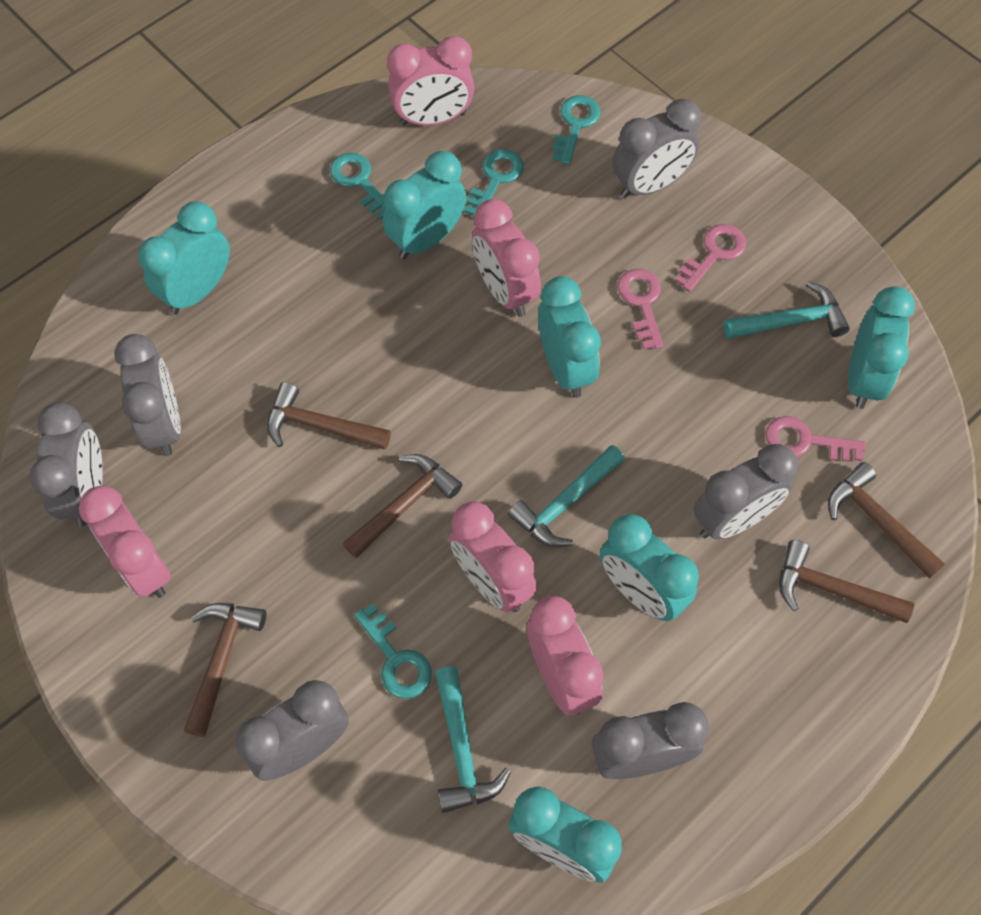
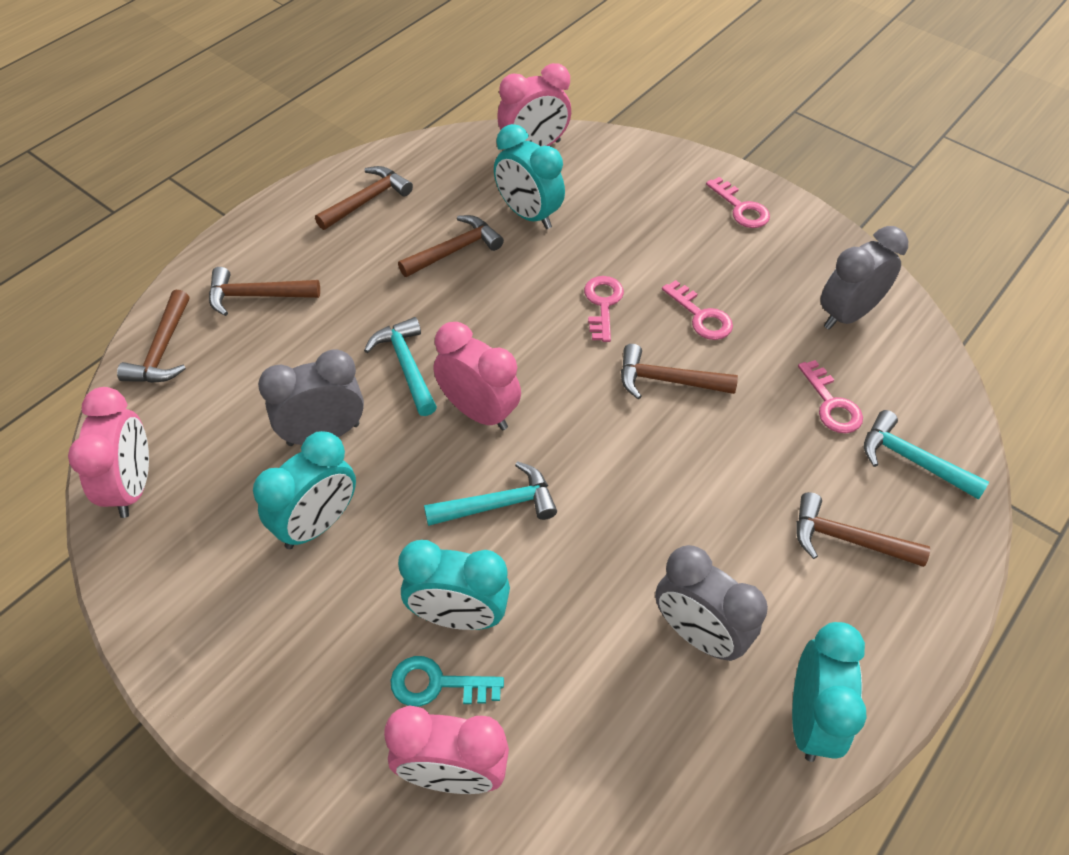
brown hammer: [184,603,267,737] [267,382,391,450] [342,454,462,558] [779,540,914,623] [828,462,945,579] = 5 -> [117,290,189,383] [209,267,320,316] [315,166,413,230] [398,215,504,277] [621,344,738,399] [796,492,930,567] = 6
grey clock: [29,403,103,527] [114,334,181,456] [235,680,349,781] [592,702,709,779] [612,99,701,198] [693,444,798,539] = 6 -> [258,349,364,446] [655,545,768,661] [820,226,908,330] = 3
pink clock: [79,485,171,598] [387,36,474,125] [449,502,537,612] [472,199,541,317] [527,596,604,715] = 5 -> [68,387,149,518] [384,705,509,794] [434,322,521,430] [497,63,571,146] = 4
pink key: [618,269,664,349] [675,224,747,292] [766,416,866,462] = 3 -> [584,276,624,342] [662,280,733,340] [706,177,770,228] [798,360,863,433] = 4
turquoise clock: [138,202,230,315] [383,151,466,259] [508,787,622,883] [538,276,601,398] [600,514,699,621] [848,286,915,409] = 6 -> [253,431,356,549] [398,540,510,630] [494,124,565,229] [792,622,867,762] = 4
turquoise key: [330,153,386,219] [354,604,432,699] [464,149,524,217] [552,95,601,165] = 4 -> [390,656,504,707] = 1

